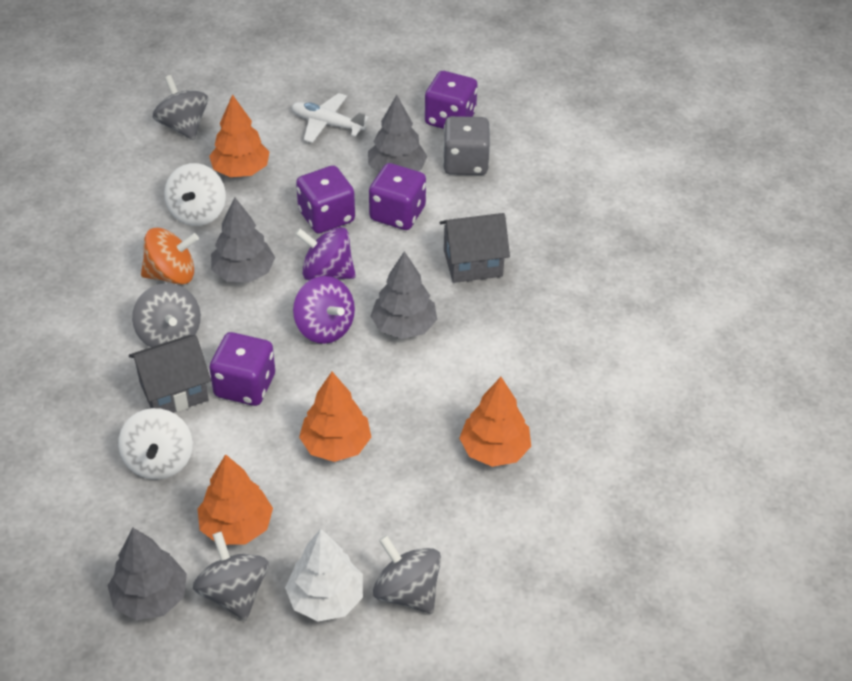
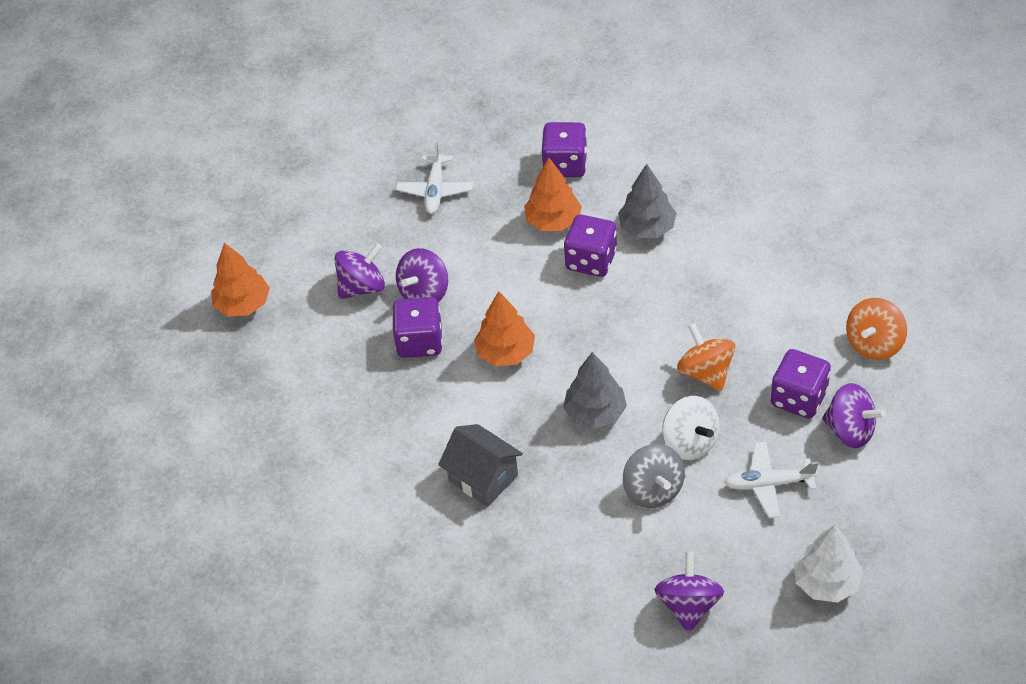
grey dice: [443,116,490,175] = 1 -> none = 0
grey house: [129,335,211,413] [440,213,510,283] = 2 -> [438,424,523,507] = 1
grey spinning top: [132,283,201,347] [153,75,208,140] [193,531,269,621] [373,535,441,614] = 4 -> [623,444,685,508] = 1
grey tree: [108,528,187,620] [211,197,275,283] [368,95,428,172] [370,251,437,339] = 4 -> [563,352,627,429] [618,164,676,238] = 2
orange spinning top: [141,228,199,285] = 1 -> [677,323,735,391] [846,298,907,360] = 2
orange tree: [198,454,273,545] [209,94,270,177] [299,372,371,462] [459,377,531,467] = 4 -> [211,243,270,317] [474,291,535,366] [524,158,582,231] = 3
purple spinning top: [293,276,355,344] [295,227,356,281] = 2 -> [334,243,385,299] [396,248,448,302] [654,551,724,633] [822,383,886,448] = 4
white plane: [291,93,369,143] = 1 -> [396,142,473,214] [724,442,818,518] = 2
white spinning top: [118,408,193,480] [164,163,226,226] = 2 -> [662,396,720,460] = 1

